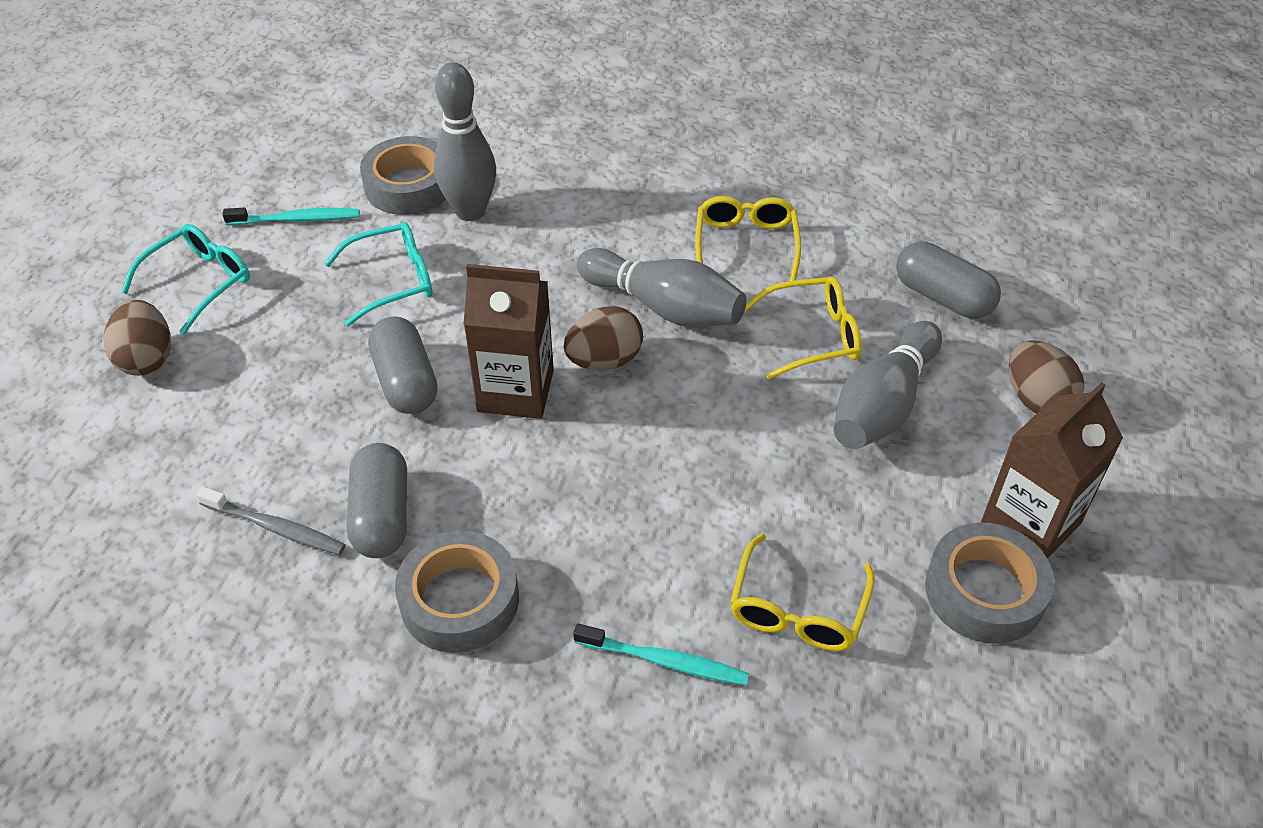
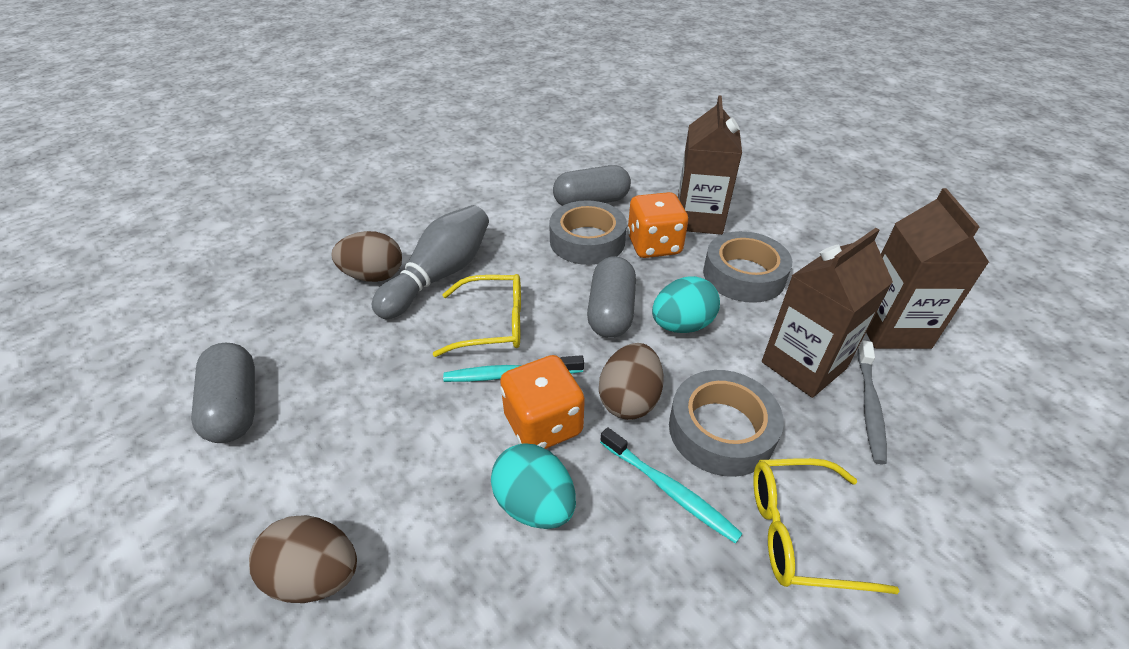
brown carton: [463,264,554,419] [981,382,1123,559] = 2 -> [678,95,742,235] [762,228,893,398] [866,188,990,349] = 3
grey bowling pin: [434,62,496,221] [577,248,746,327] [834,321,942,449] = 3 -> [372,205,489,319] = 1
orange dice: none = 0 -> [500,355,585,449] [627,192,688,258] = 2
turquoise egg: none = 0 -> [491,443,576,529] [652,276,720,333] = 2
turquoise glasses: [121,224,250,335] [324,222,432,326] = 2 -> none = 0
yellow glasses: [695,196,801,281] [730,534,875,651] [745,277,861,379] = 3 -> [433,274,521,357] [753,458,899,594] = 2

